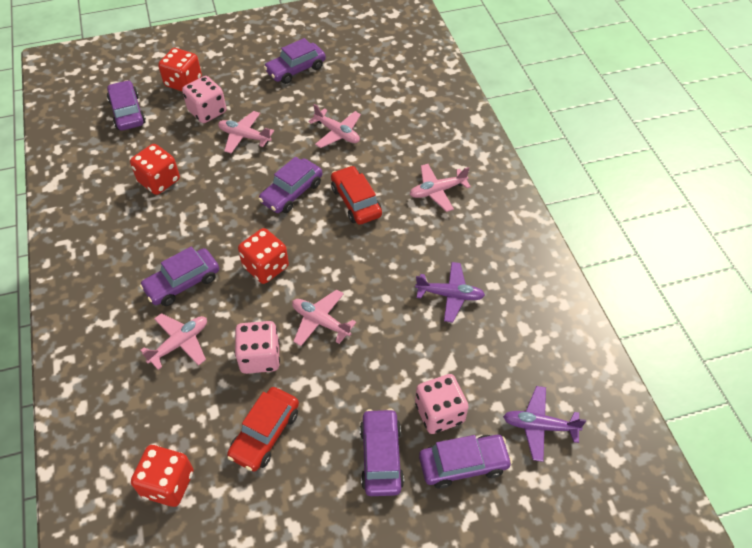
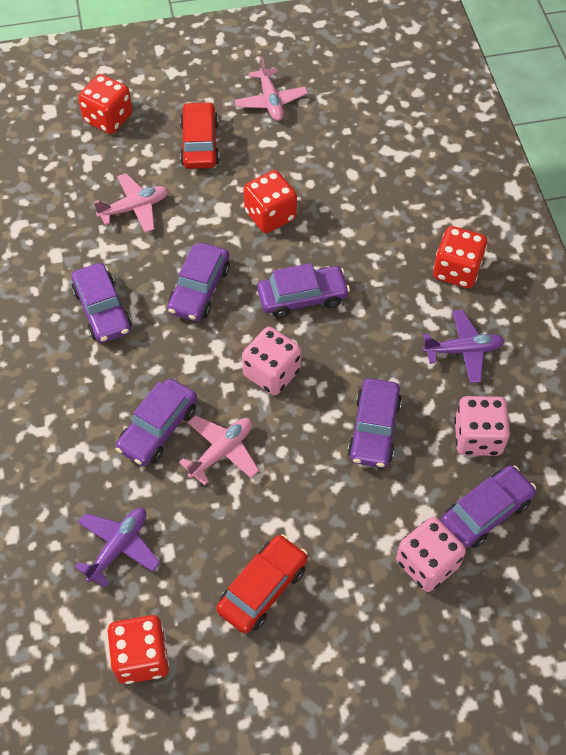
pink plane: [140,313,207,370] [218,111,274,153] [292,289,356,346] [308,104,361,148] [410,164,471,212] = 5 -> [94,173,168,233] [179,415,259,486] [234,57,308,121] = 3

